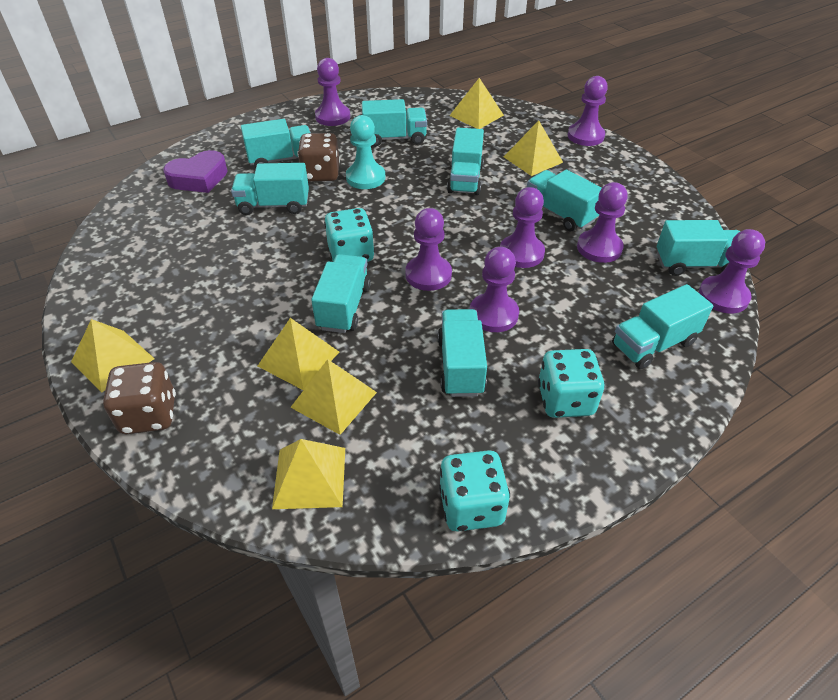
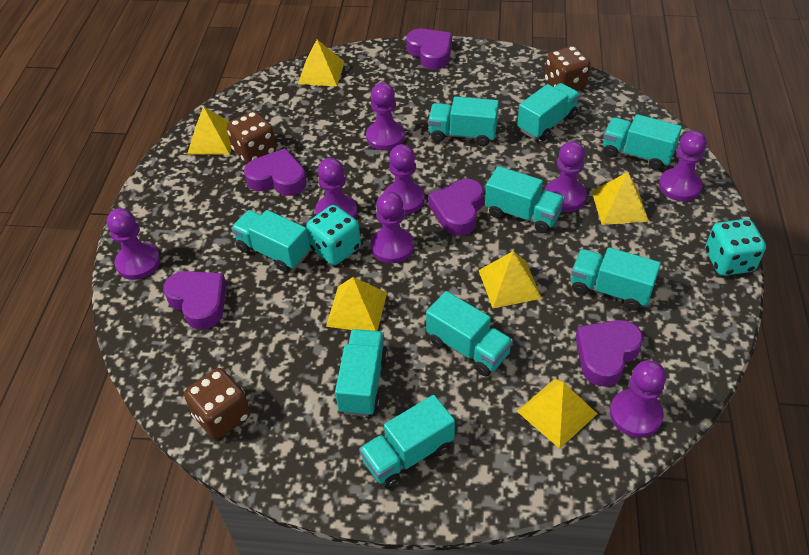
brown dice: [103,362,176,434] [298,133,340,181] = 2 -> [184,368,251,439] [227,111,277,164] [545,46,591,91] = 3
purple heart: [163,150,228,193] = 1 -> [163,271,227,330] [244,148,307,196] [406,29,452,70] [428,179,484,236] [575,320,643,387] = 5
purple pawn: [315,58,350,126] [405,208,452,291] [470,247,519,332] [500,187,545,268] [568,76,608,146] [577,182,628,263] [699,229,765,314] = 7 -> [107,208,160,280] [315,158,357,218] [366,82,405,150] [370,192,414,263] [384,144,425,215] [545,141,587,212] [610,360,666,438] [659,130,707,201] = 8
turquoise dice: [324,208,375,262] [439,450,510,532] [538,349,605,418] = 3 -> [306,205,361,265] [706,219,766,276] = 2
turquoise pawn: [346,115,385,189] = 1 -> none = 0

